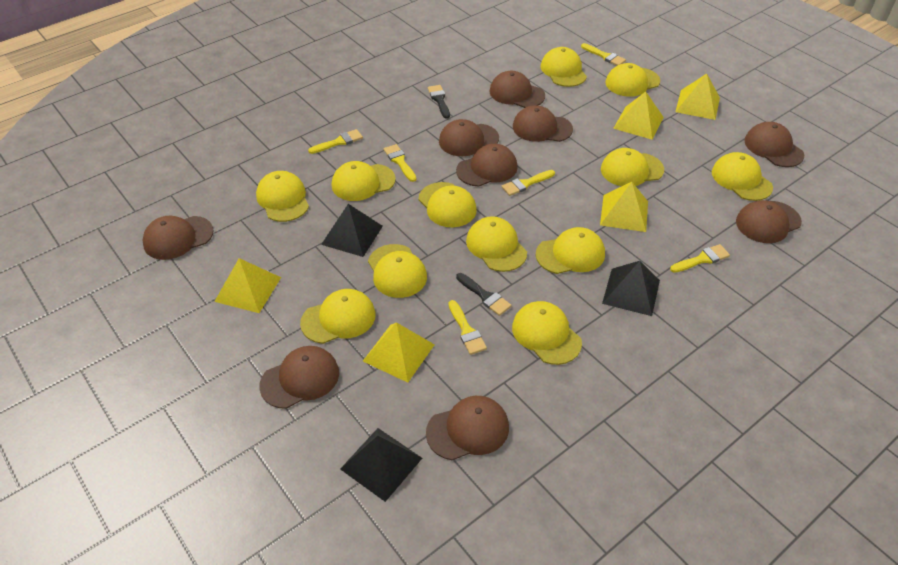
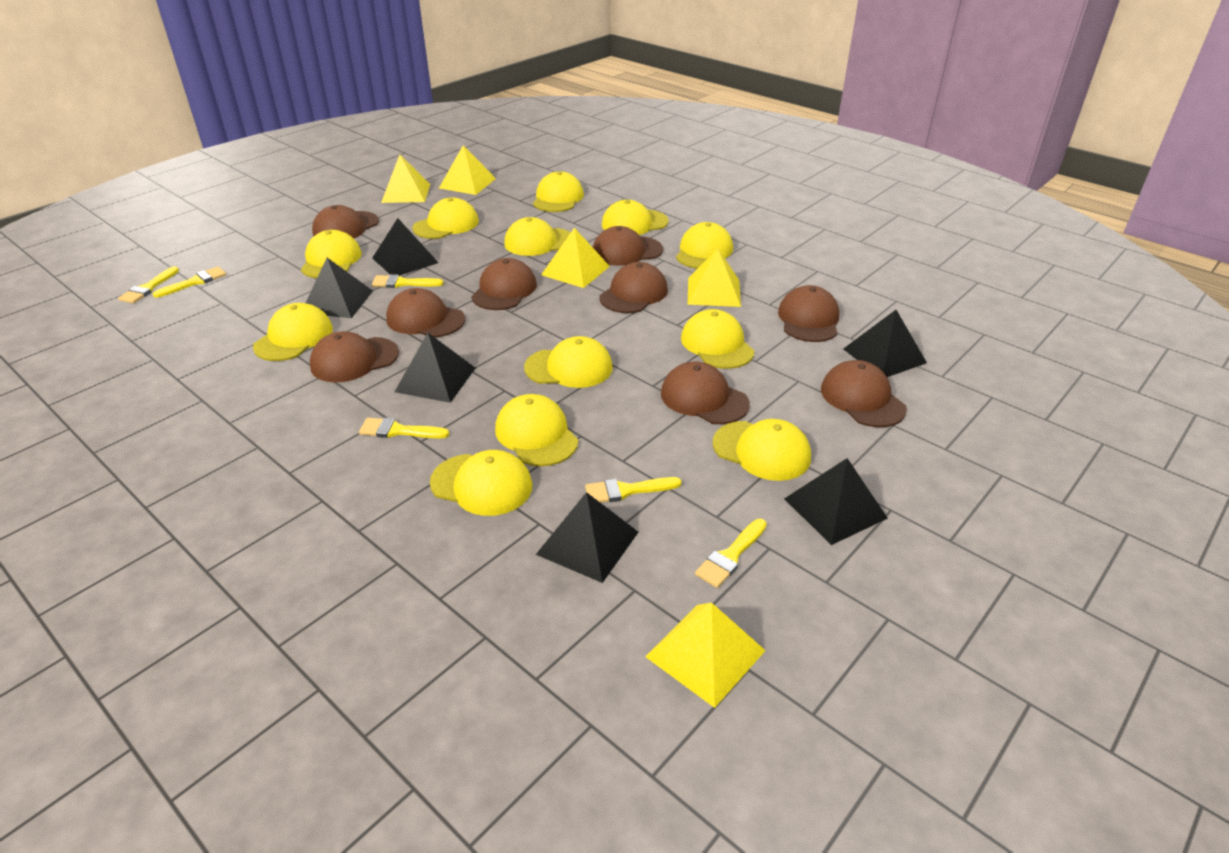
black brush: [428,85,450,119] [456,273,512,316] = 2 -> none = 0
black pyramid: [321,204,383,257] [340,428,422,502] [602,261,660,316] = 3 -> [306,258,373,318] [372,218,439,276] [395,333,475,403] [536,492,638,583] [784,458,888,545] [843,310,927,377] = 6

